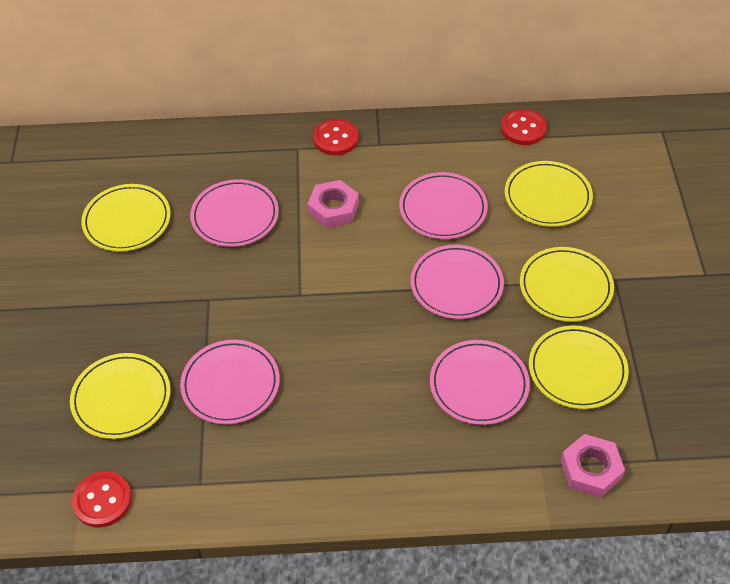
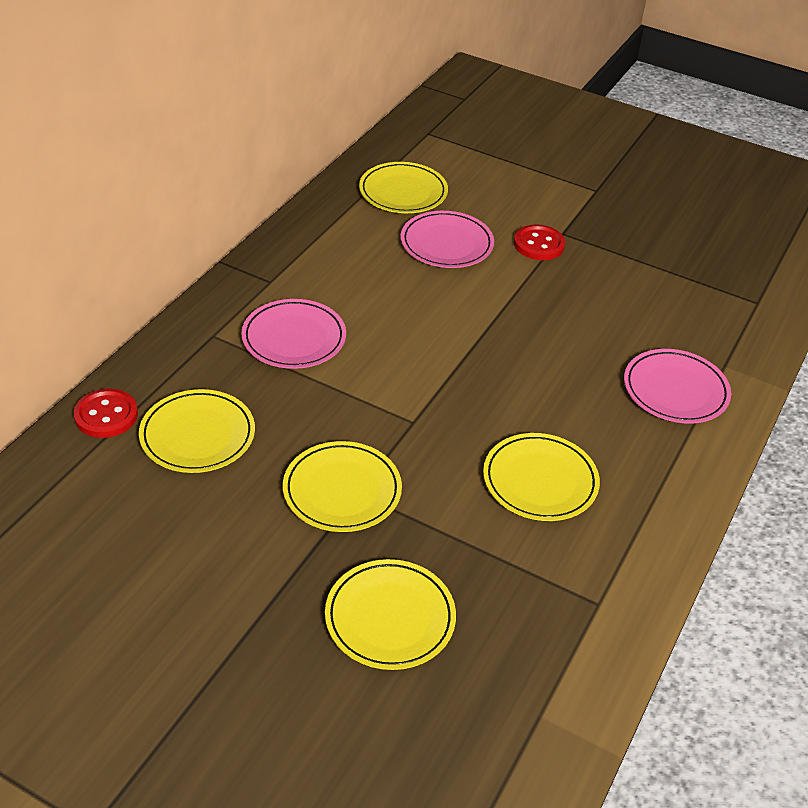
pink nut: [307,180,359,228] [561,434,625,498] = 2 -> none = 0
pink plate: [180,340,280,424] [190,179,279,247] [399,172,488,239] [411,245,504,319] [430,340,530,425] = 5 -> [241,299,346,369] [401,211,494,268] [624,349,731,424] = 3
red button: [72,471,132,527] [313,119,359,155] [501,109,547,145] = 3 -> [74,389,138,438] [514,224,565,260] = 2

